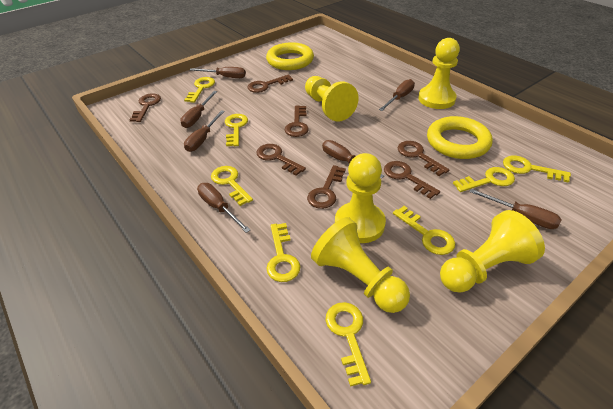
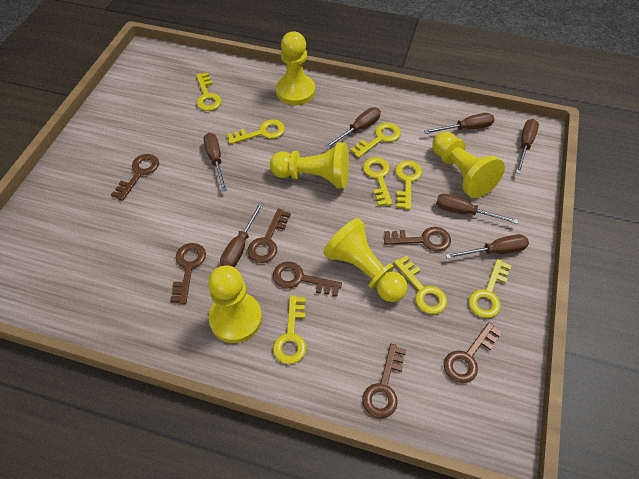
yellow ring: [266,42,314,70] [427,116,493,159] = 2 -> none = 0

